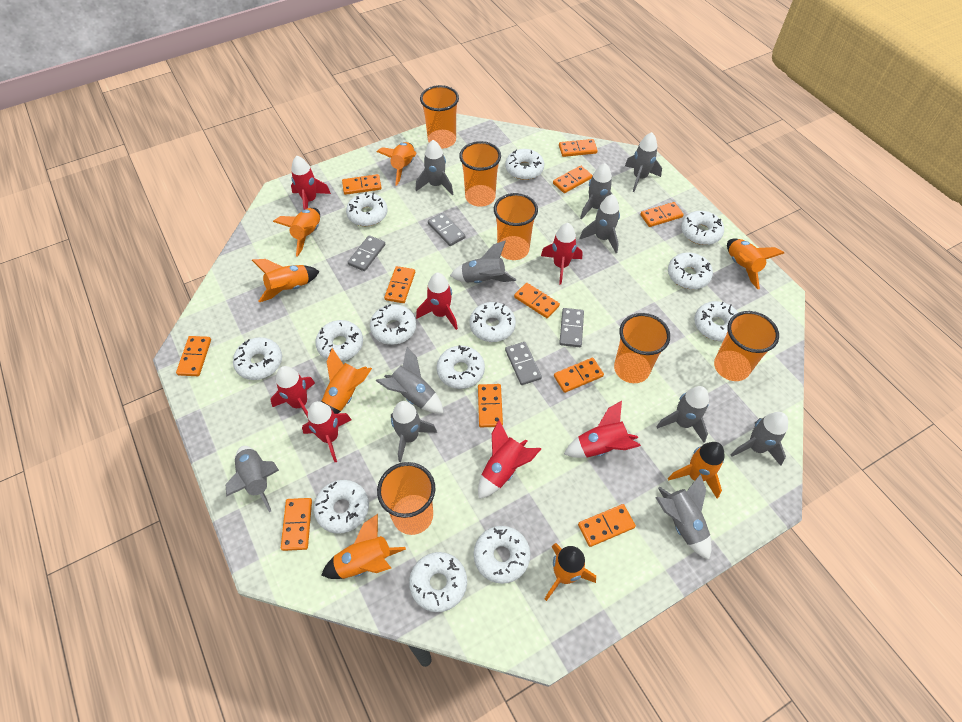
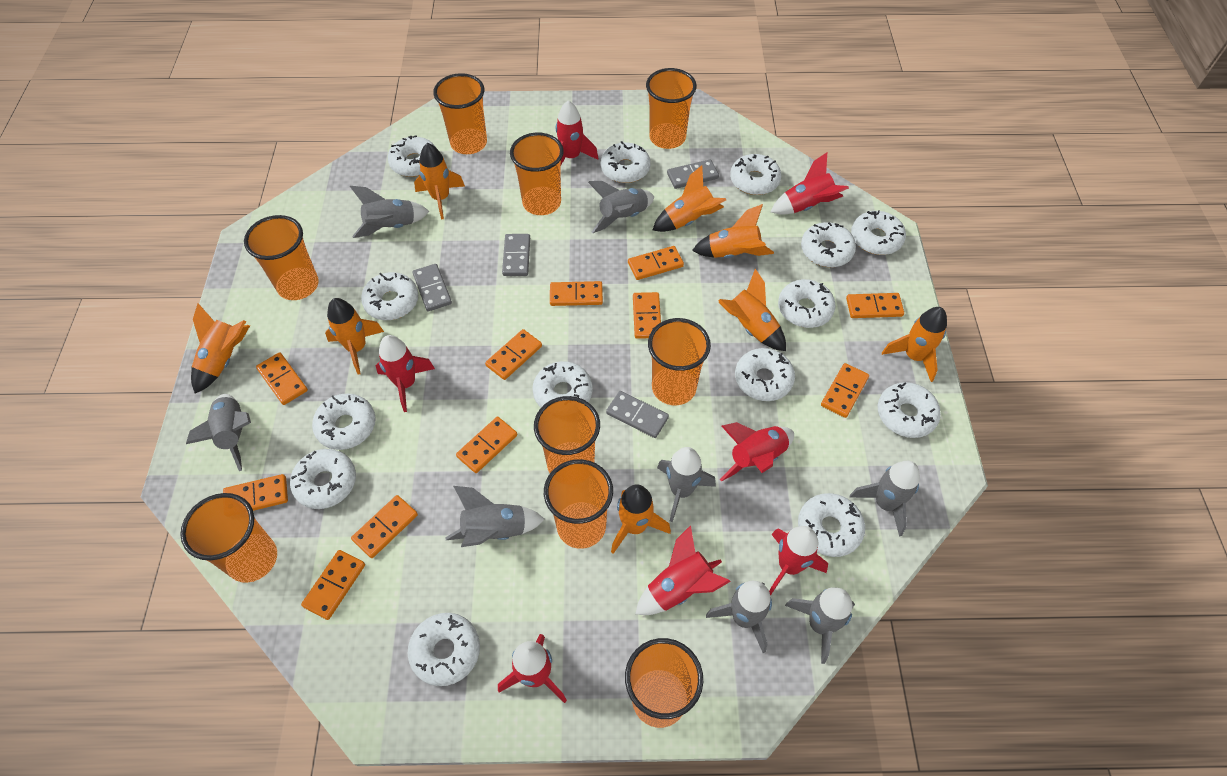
grey rocket: [226,446,279,512] [376,347,443,413] [391,401,437,462] [416,140,453,195] [450,241,516,283] [580,163,619,220] [580,194,620,253] [625,132,662,192] [655,474,712,560] [656,386,709,443] [731,412,788,466] = 11 -> [186,394,251,471] [350,186,429,238] [445,486,544,547] [588,181,654,233] [657,447,716,522] [706,581,772,653] [785,587,855,664] [849,461,920,536] = 8
orange cup: [377,462,435,535] [420,85,459,149] [459,141,501,207] [494,193,538,260] [614,313,670,383] [714,311,779,381] = 6 -> [180,493,277,583] [244,215,319,300] [433,73,487,154] [510,133,564,215] [534,396,600,473] [544,459,613,549] [625,638,703,728] [646,68,697,149] [648,318,711,405] = 9
white donut: [233,337,282,380] [314,480,369,534] [315,320,363,361] [346,192,388,226] [370,304,416,345] [409,552,467,612] [437,345,485,389] [470,302,516,342] [474,526,530,584] [505,149,544,180] [668,252,713,289] [681,211,724,245] [694,301,738,341] = 13 -> [290,449,356,509] [312,393,376,450] [361,272,418,320] [388,135,435,177] [407,613,480,686] [532,361,593,407] [600,141,650,183] [730,154,781,195] [735,348,795,401] [778,279,835,328] [798,493,865,557] [801,222,856,267] [851,210,906,255] [878,382,941,438] = 14

